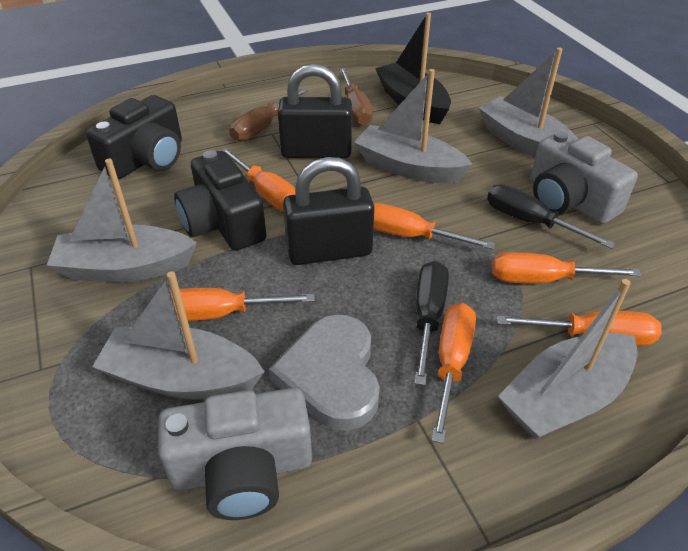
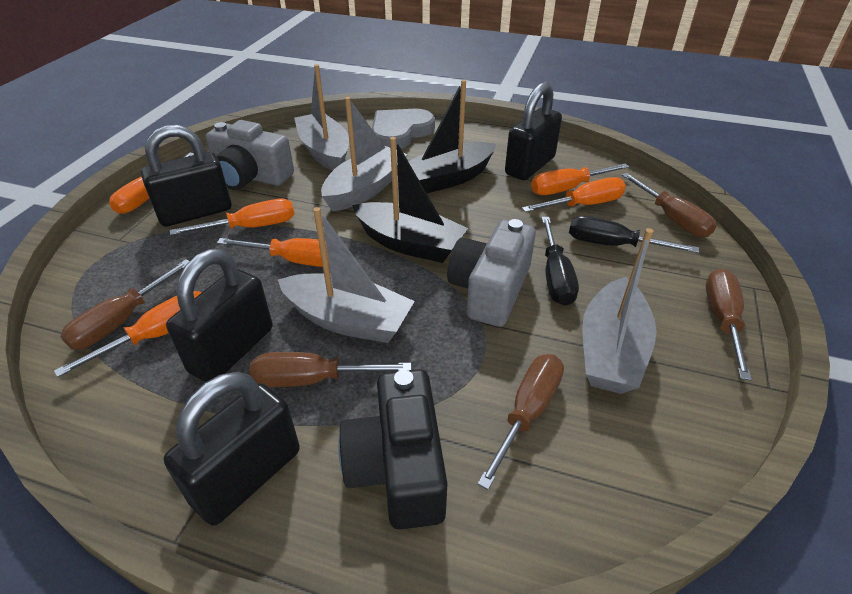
black boat: [375,13,451,124] = 1 -> [352,137,468,263] [408,80,496,193] = 2
black camera: [86,95,182,179] [174,150,266,251] = 2 -> [338,369,448,530] = 1
black padlock: [277,64,352,159] [283,157,374,265] = 2 -> [141,125,232,227] [164,372,300,526] [166,249,273,382] [505,82,562,180] = 4
brown screwdriver: [229,88,308,141] [339,68,373,126] = 2 -> [60,260,189,350] [249,352,412,387] [478,354,564,490] [622,173,717,237] [706,269,752,380] = 5
grey boat: [46,159,197,282] [92,271,265,400] [354,69,473,183] [479,48,578,157] [498,279,638,440] = 5 -> [278,207,415,343] [294,64,349,171] [321,97,408,211] [582,228,657,394] = 4

